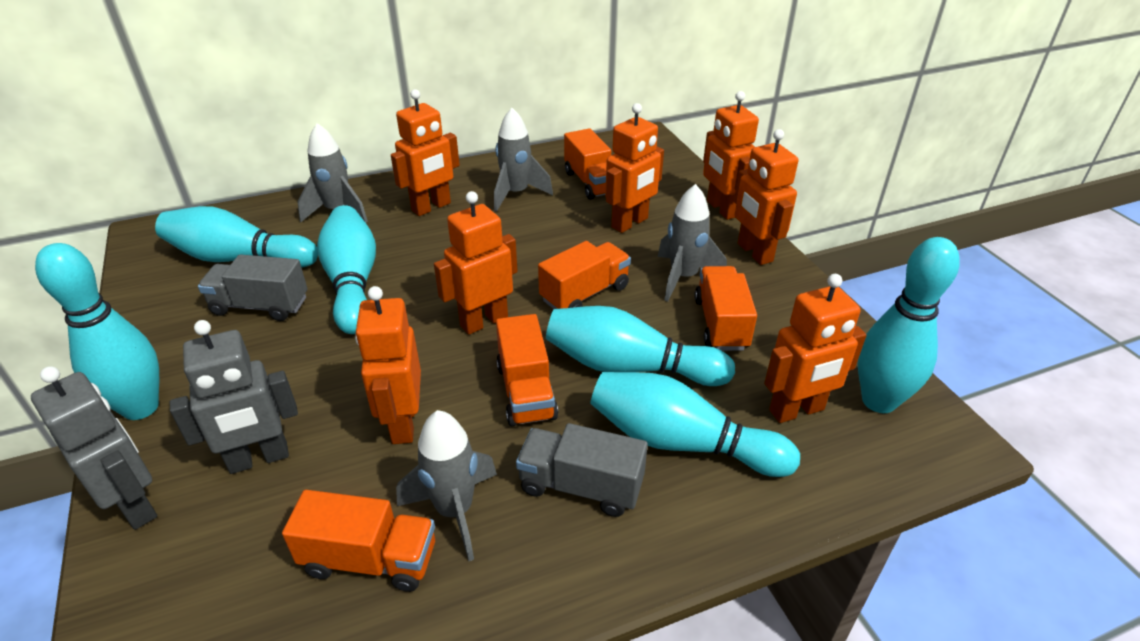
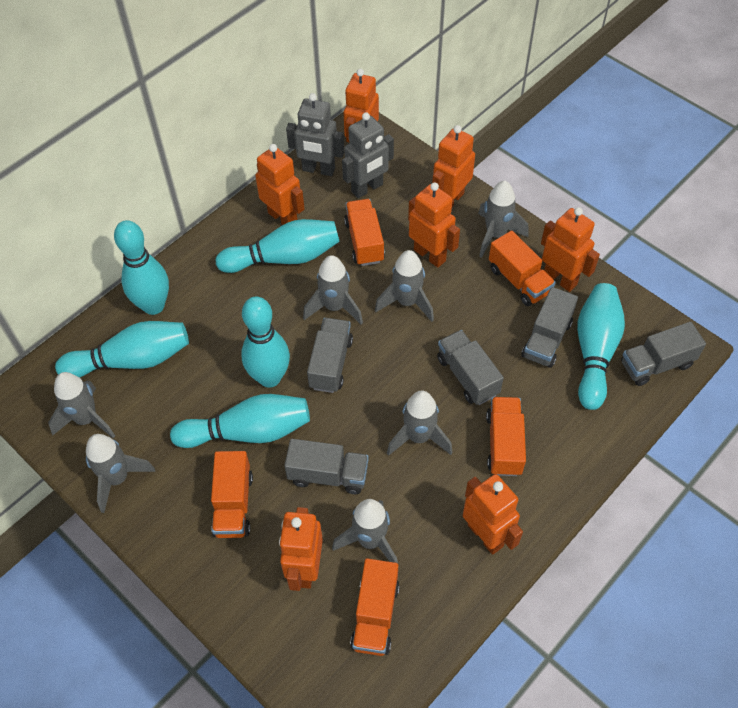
grey rocket: [298,123,368,223] [396,410,497,561] [494,108,553,212] [658,184,727,302] = 4 -> [48,372,115,438] [86,434,155,513] [303,255,363,325] [332,499,399,568] [375,250,434,322] [387,390,453,456] [478,181,528,258] = 7
grey truck: [198,254,308,321] [516,423,648,517] = 2 -> [284,439,369,494] [307,318,353,393] [437,330,504,405] [521,287,578,368] [621,322,706,386] = 5

